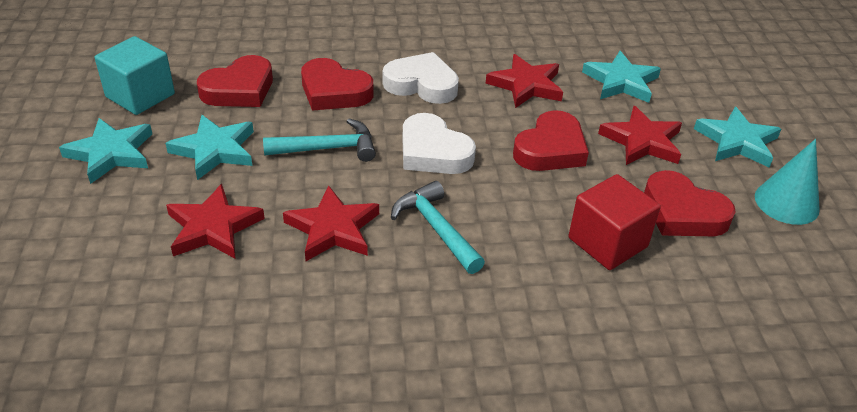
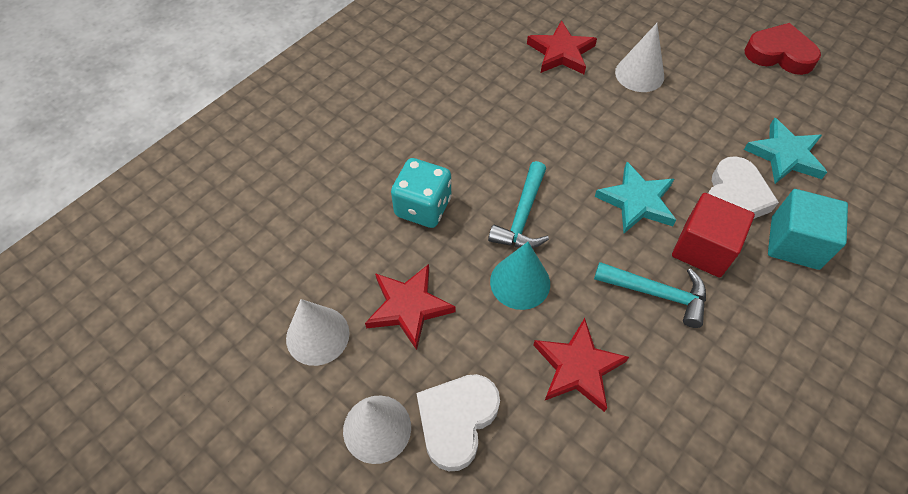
red heart: [197,55,273,107] [301,58,373,111] [513,110,589,171] [644,170,736,236] = 4 -> [744,23,821,75] = 1
red star: [166,184,265,259] [283,186,379,261] [485,54,563,108] [598,106,682,165] = 4 -> [365,264,456,350] [527,20,597,74] [533,318,629,412] = 3
turquoise dice: none = 0 -> [391,158,451,228] = 1
turquoise star: [59,118,152,184] [165,115,254,180] [582,51,661,103] [694,107,781,167] = 4 -> [595,162,676,233] [744,118,827,184] = 2
white cone: none = 0 -> [286,299,350,366] [343,395,411,464] [615,23,664,92] = 3

